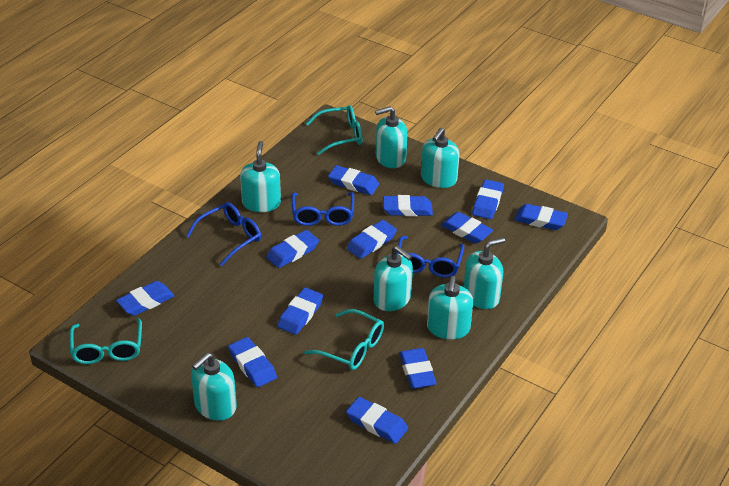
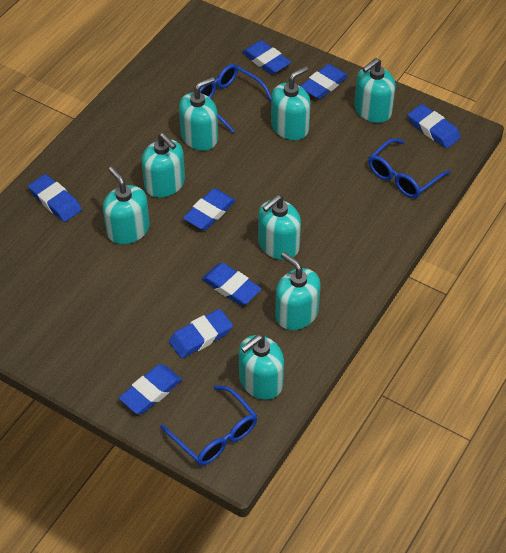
blue eraser: [116,281,174,316] [228,337,277,387] [266,230,319,268] [277,288,323,335] [328,165,379,195] [346,397,408,444] [347,220,397,259] [383,195,433,216] [399,348,437,389] [441,212,493,244] [472,179,504,219] [514,204,568,230] = 12 -> [28,174,82,222] [119,364,182,414] [169,309,233,359] [183,189,236,230] [202,263,261,305] [242,40,291,75] [301,64,348,99] [408,104,461,148] = 8
turquoise glasses: [69,318,142,364] [304,309,384,370] [306,105,363,155] = 3 -> none = 0
turquoise soap dispenser: [191,353,237,421] [240,141,281,212] [374,246,413,311] [375,106,407,168] [421,128,460,188] [427,276,473,340] [464,237,505,309] = 7 -> [103,167,150,244] [142,133,185,198] [179,77,218,151] [239,335,284,400] [258,195,301,260] [271,66,311,140] [275,252,321,330] [354,58,396,123] = 8

